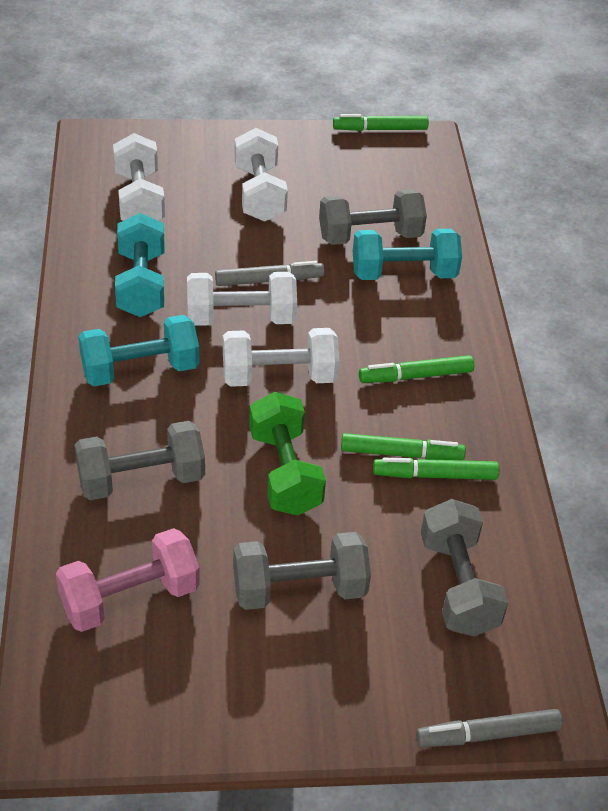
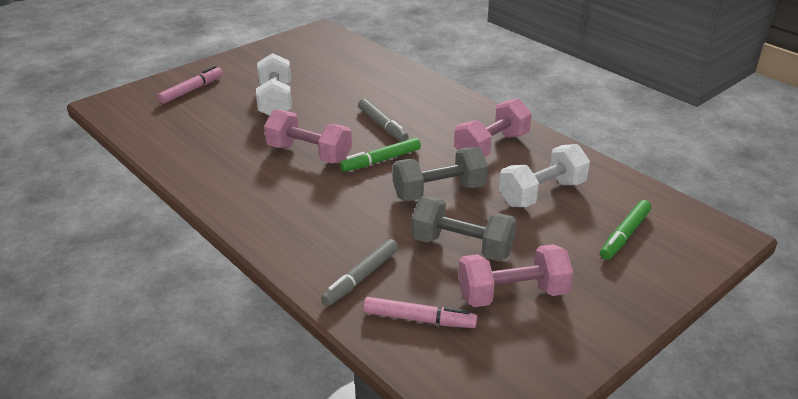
green dumbbell: [249,392,326,516] = 1 -> none = 0
green marker: [333,114,429,131] [341,433,466,460] [359,355,474,383] [373,458,499,480] = 4 -> [340,138,421,172] [600,200,651,260] = 2
grey dumbbell: [75,421,205,500] [233,532,371,610] [319,190,427,245] [421,499,508,636] = 4 -> [393,147,488,201] [411,196,517,261] = 2
pink dumbbell: [56,528,200,632] = 1 -> [264,110,352,163] [454,98,532,157] [458,244,573,307] = 3
pink marker: none = 0 -> [158,66,223,104] [363,297,477,328] = 2
turquoise dumbbell: [78,315,199,386] [115,213,164,317] [353,229,462,280] = 3 -> none = 0
white dumbbell: [113,133,165,221] [187,272,297,326] [223,328,339,387] [234,128,288,222] = 4 -> [256,53,292,116] [499,144,590,207] = 2

